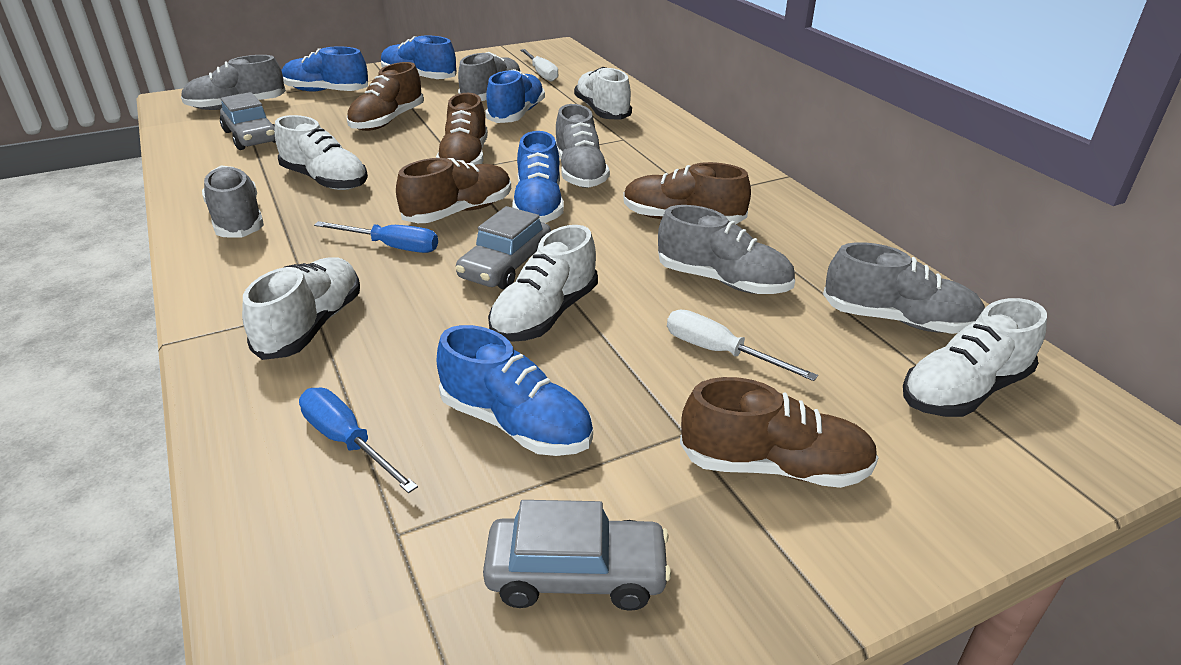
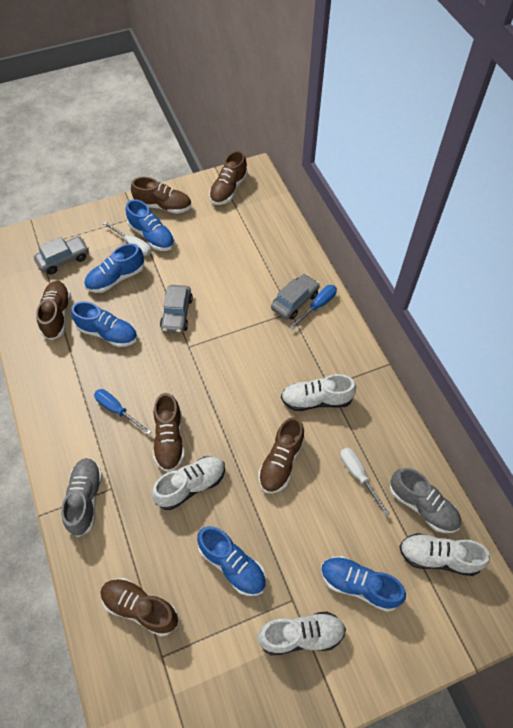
brown shoe: [347,62,424,131] [396,158,511,223] [436,93,488,165] [623,162,751,224] [680,377,879,488] = 5 -> [36,281,71,340] [100,578,178,636] [131,177,192,214] [153,393,185,472] [209,151,248,205] [258,417,305,494] = 6
grey shoe: [181,55,286,110] [202,165,264,237] [458,52,522,101] [555,104,610,188] [658,205,795,294] [823,242,985,334] = 6 -> [61,458,102,537] [390,468,461,533] = 2
white shoe: [242,257,360,360] [274,115,368,190] [488,225,598,342] [574,67,632,120] [903,298,1047,417] = 5 -> [152,457,225,510] [257,612,346,655] [281,374,356,411] [399,533,490,576] = 4

